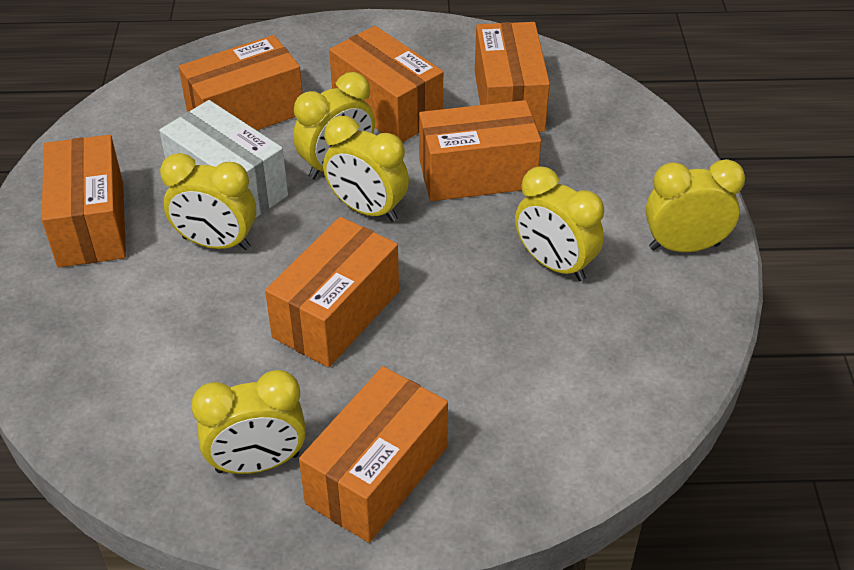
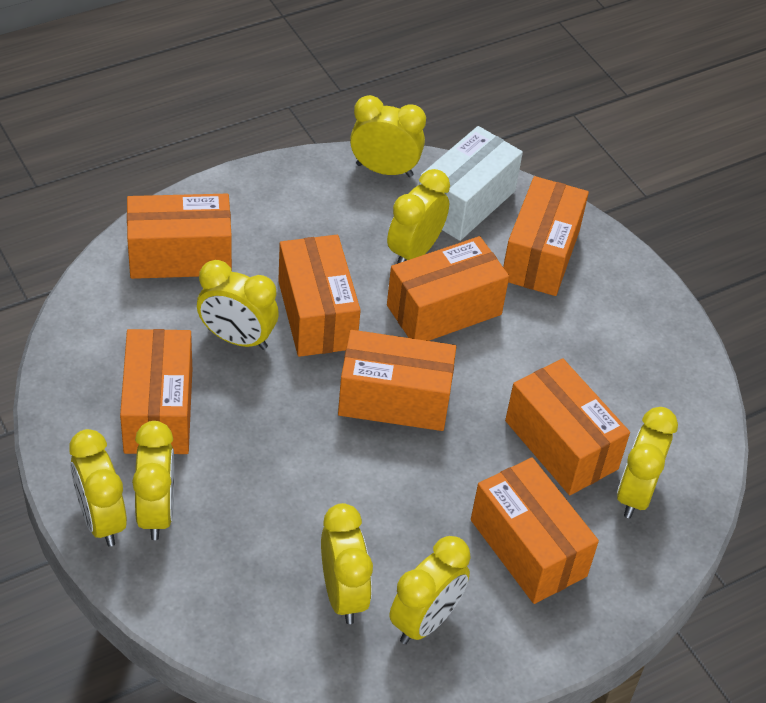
orange box: [42,135,126,267] [179,35,303,130] [265,217,399,368] [299,366,448,543] [329,26,443,142] [419,100,541,201] [475,22,550,132] = 7 -> [120,329,192,454] [127,194,232,279] [278,235,361,357] [338,330,456,431] [387,236,509,341] [471,458,599,604] [503,176,589,296] [505,359,630,495] = 8
yellow clock: [160,153,256,250] [191,370,306,474] [293,72,375,180] [323,116,409,222] [515,166,604,281] [645,159,745,252] = 6 -> [69,429,127,547] [132,421,174,540] [197,260,279,350] [321,503,373,624] [350,95,426,177] [387,169,450,264] [389,536,470,644] [617,407,678,518] = 8

